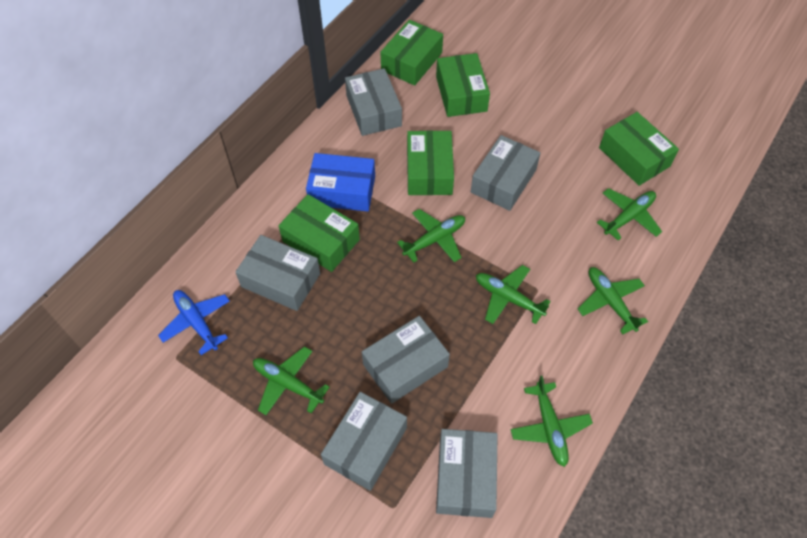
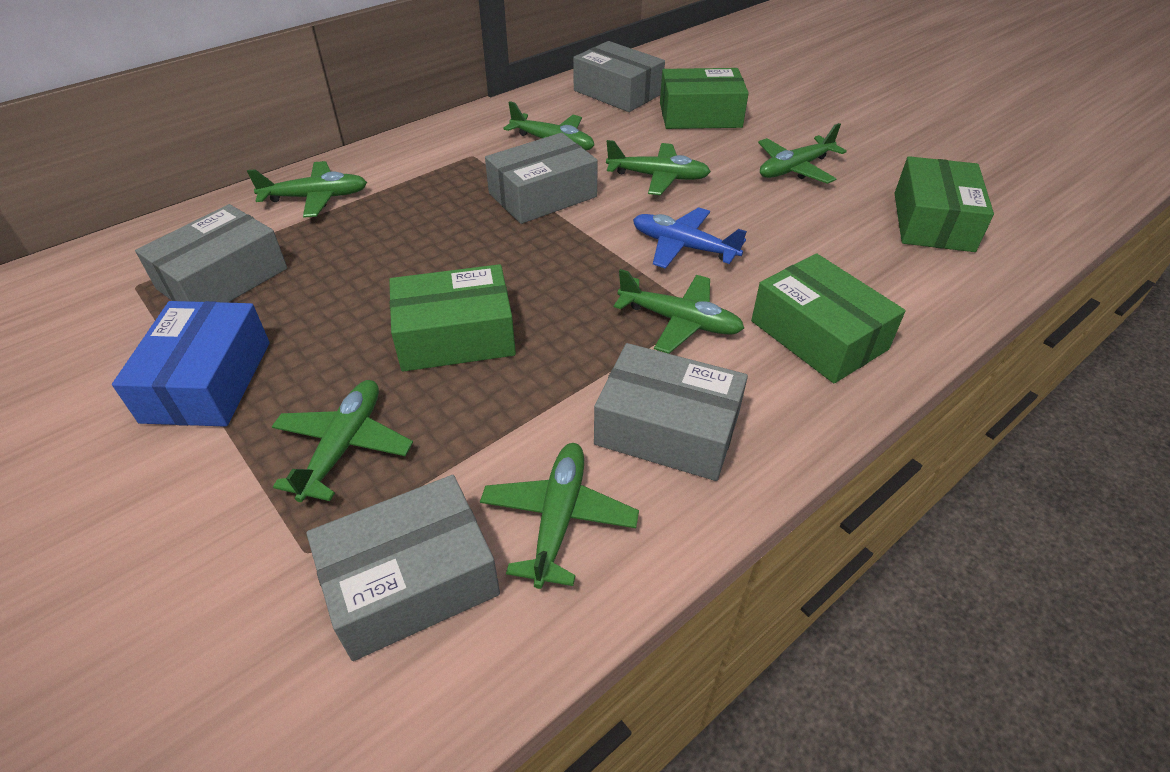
green box: [278,194,360,272] [380,20,443,86] [407,130,454,195] [436,53,490,117] [599,112,679,186] = 5 -> [389,264,516,372] [660,68,749,129] [751,253,906,383] [894,156,994,252] = 4
green plane: [253,346,329,415] [397,209,465,262] [476,265,551,324] [510,376,593,467] [577,267,648,334] [597,188,662,241] = 6 -> [247,161,367,218] [272,380,413,502] [480,443,639,589] [503,101,594,150] [606,140,711,195] [614,269,744,354] [758,123,847,184] = 7
grey box: [235,235,320,311] [321,392,407,491] [345,68,402,136] [362,316,450,404] [436,429,498,518] [471,135,540,211] = 6 -> [135,204,287,303] [306,475,500,661] [485,133,598,224] [573,41,665,112] [594,343,748,481] = 5

